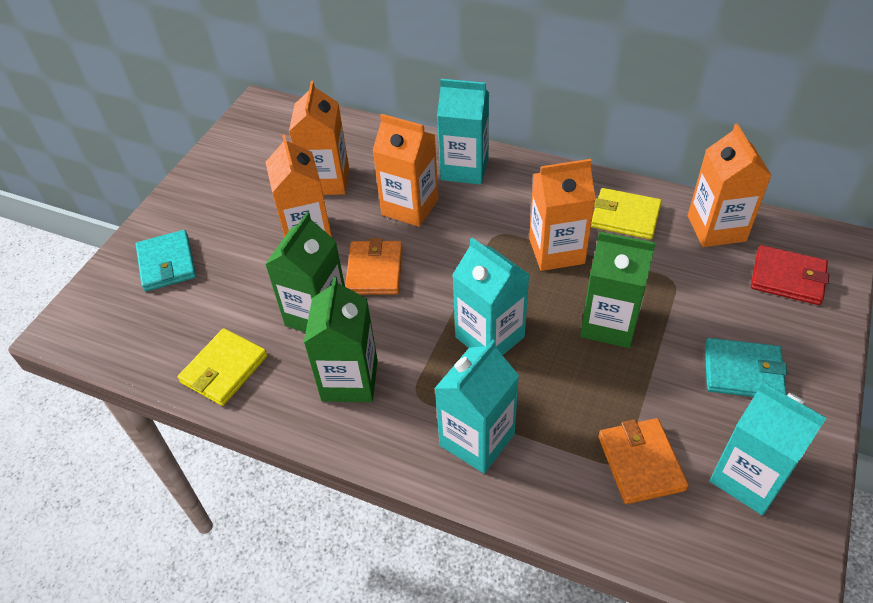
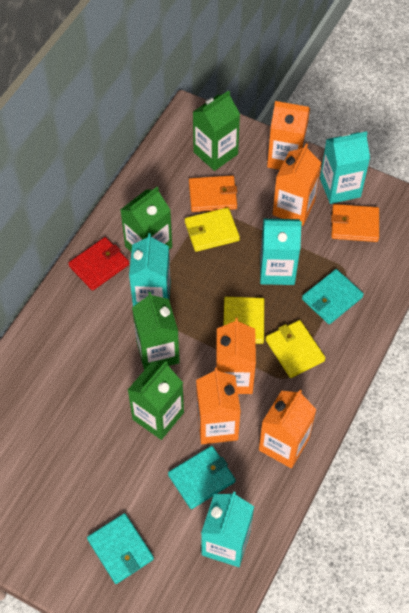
green carton: [265,212,345,332] [304,277,378,402] [580,231,656,348] = 3 -> [120,187,172,252] [128,361,184,440] [132,292,180,370] [193,90,240,171] = 4
turquoise wallet: [136,230,196,291] [705,338,788,397] = 2 -> [87,513,154,584] [168,446,236,509] [302,269,364,324] = 3
yellow wallet: [178,328,268,406] [591,188,662,240] = 2 -> [185,207,240,252] [223,297,264,344] [265,320,326,378] = 3

